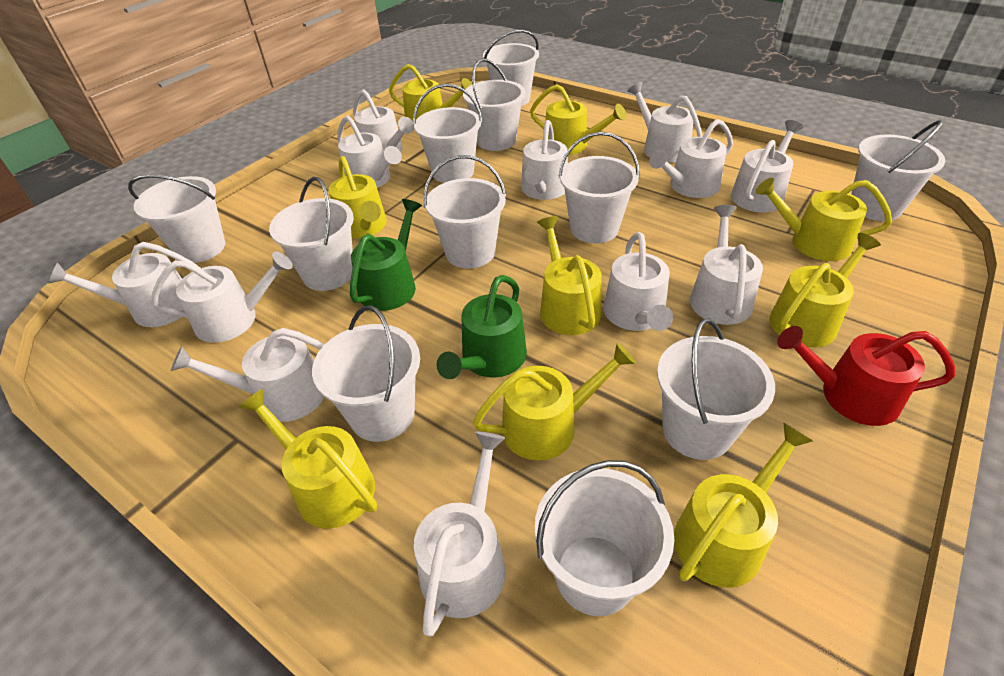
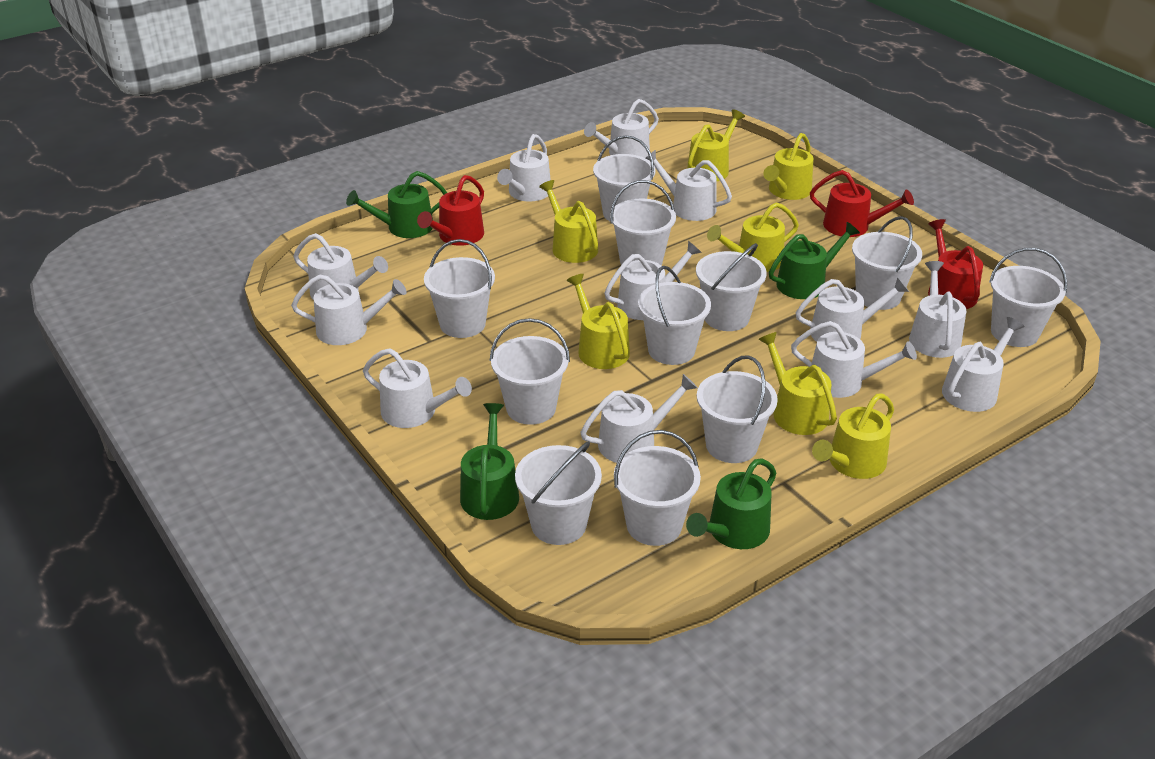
green watering can: [350,199,422,311] [436,275,527,379] = 2 -> [346,171,447,238] [460,403,519,520] [686,458,776,549] [769,222,860,299] = 4
red watering can: [777,326,955,426] = 1 -> [417,175,484,246] [810,170,914,237] [928,219,983,309] = 3
yellow watering can: [238,389,377,529] [329,156,386,238] [389,64,472,121] [473,343,636,461] [530,84,626,155] [537,216,602,335] [674,423,813,588] [755,178,892,261] [770,233,881,347] = 9 -> [539,180,598,263] [567,274,630,369] [687,109,745,181] [707,202,799,272] [758,332,837,435] [763,133,814,200] [812,394,894,479] = 7

